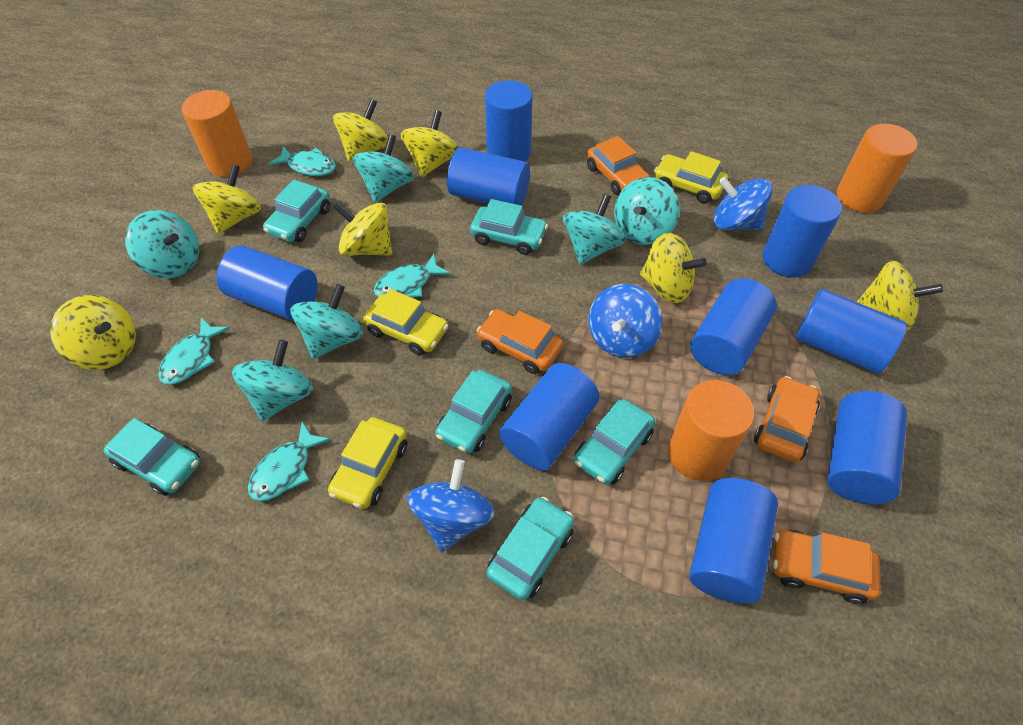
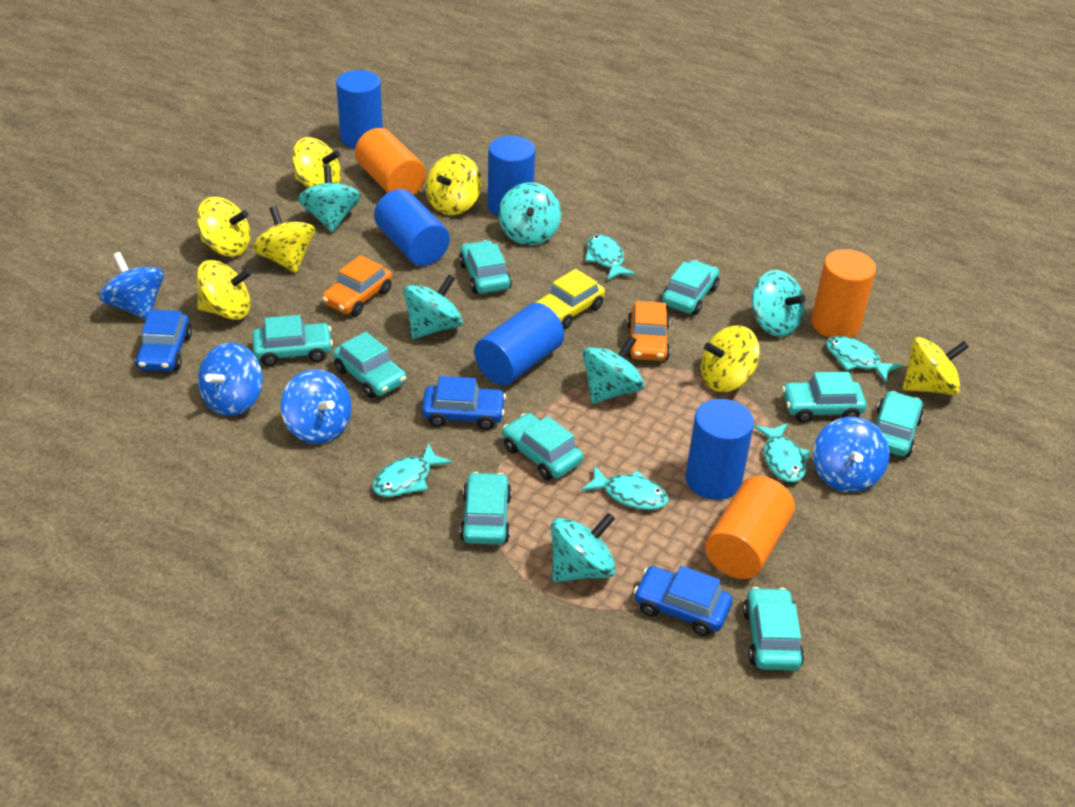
blue car: none = 0 -> [135,310,192,371] [422,376,506,430] [634,566,733,636] = 3
blue cylinder: [216,245,318,320] [447,147,530,206] [485,80,532,161] [499,363,600,470] [689,478,778,604] [690,278,777,375] [762,185,842,278] [796,289,907,374] [827,391,907,504] = 9 -> [336,70,383,149] [374,189,450,266] [474,303,564,385] [488,136,535,217] [685,399,754,500] = 5
blue spinning top: [407,459,495,552] [588,284,662,358] [713,177,772,230] = 3 -> [99,252,164,320] [198,343,263,416] [281,369,352,444] [813,417,889,492] = 4
orange car: [477,309,563,374] [587,136,650,195] [754,376,820,462] [773,530,881,604] = 4 -> [322,255,392,316] [627,301,670,361] = 2
turquoise car: [103,418,200,496] [263,179,330,242] [435,370,512,454] [470,199,548,255] [486,497,574,600] [574,399,655,485] = 6 -> [252,315,333,366] [333,332,407,398] [459,240,512,294] [460,472,512,545] [502,413,584,480] [661,260,720,315] [743,587,804,670] [782,372,867,423] [875,391,924,457] = 9
turquoise fish: [158,317,230,385] [248,422,331,501] [269,146,336,176] [374,254,450,298] = 4 -> [373,443,452,497] [581,466,669,510] [585,234,636,280] [754,423,810,482] [826,336,902,383] = 5
yellow car: [328,417,408,509] [363,289,448,356] [654,151,728,204] = 3 -> [535,269,605,329] = 1

